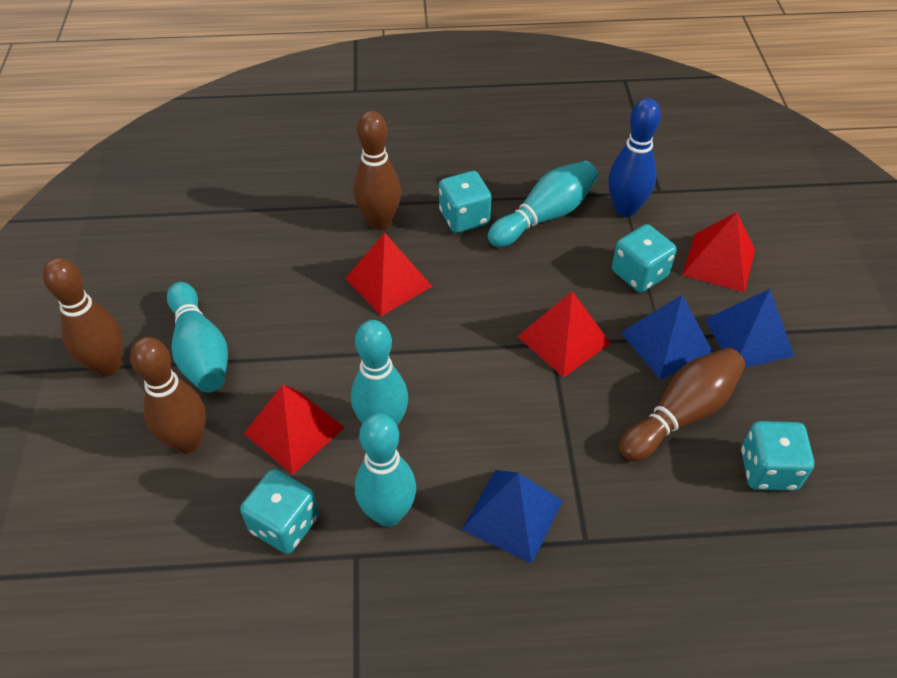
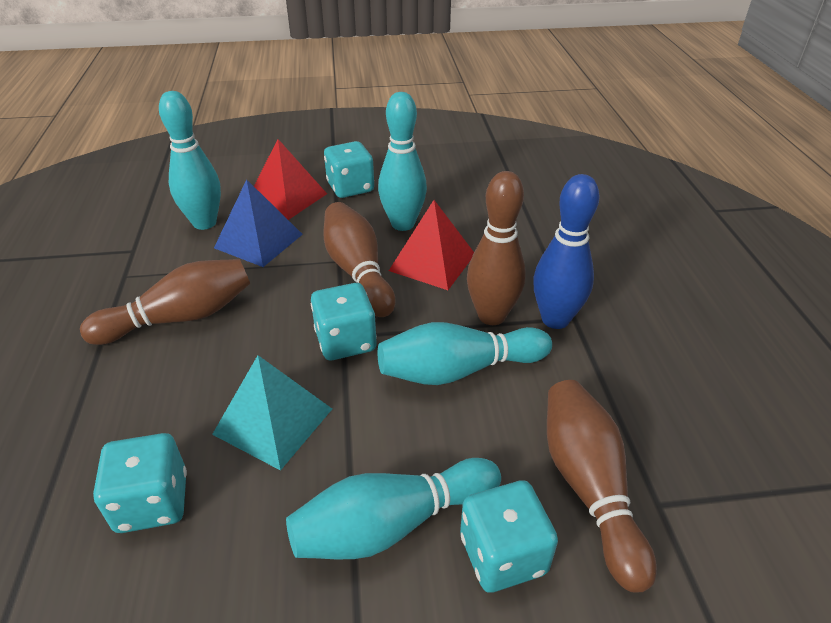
blue pyramid: [462,470,563,564] [621,295,713,379] [704,289,795,367] = 3 -> [214,179,303,267] = 1
red pyramid: [244,384,345,475] [345,233,432,316] [517,292,611,378] [682,212,755,293] = 4 -> [254,139,327,220] [389,200,474,290] = 2
turquoise pyramid: none = 0 -> [212,355,332,471] = 1

